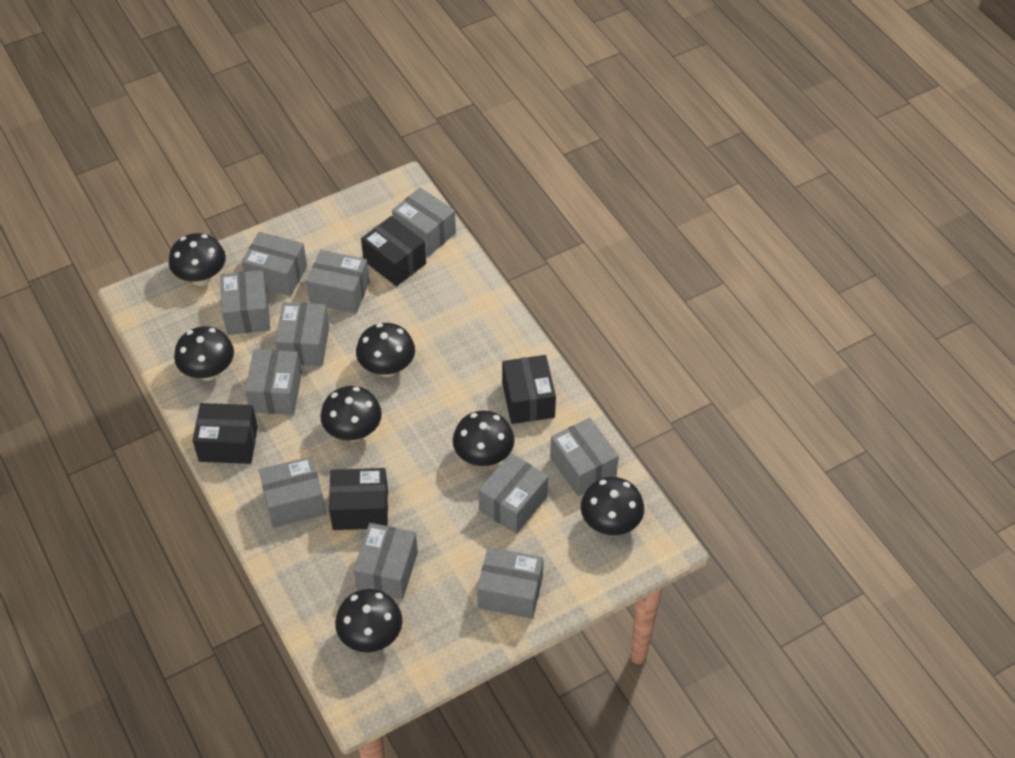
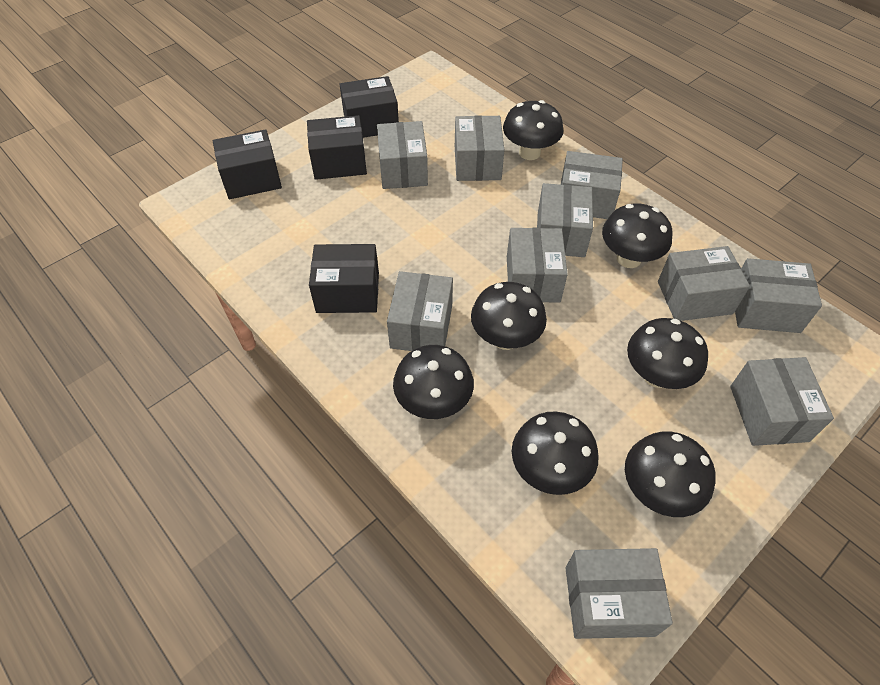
grey box: [220,270,270,335] [242,232,307,296] [245,349,302,415] [259,456,326,528] [275,302,329,366] [306,250,370,313] [353,523,418,600] [392,188,456,256] [477,547,544,619] [478,453,549,534] [550,418,619,496] = 11 -> [377,121,428,189] [387,271,453,351] [455,115,504,181] [507,228,568,303] [537,183,593,257] [561,151,623,219] [565,548,673,639] [658,246,750,321] [730,357,834,446] [735,258,822,333] = 10

